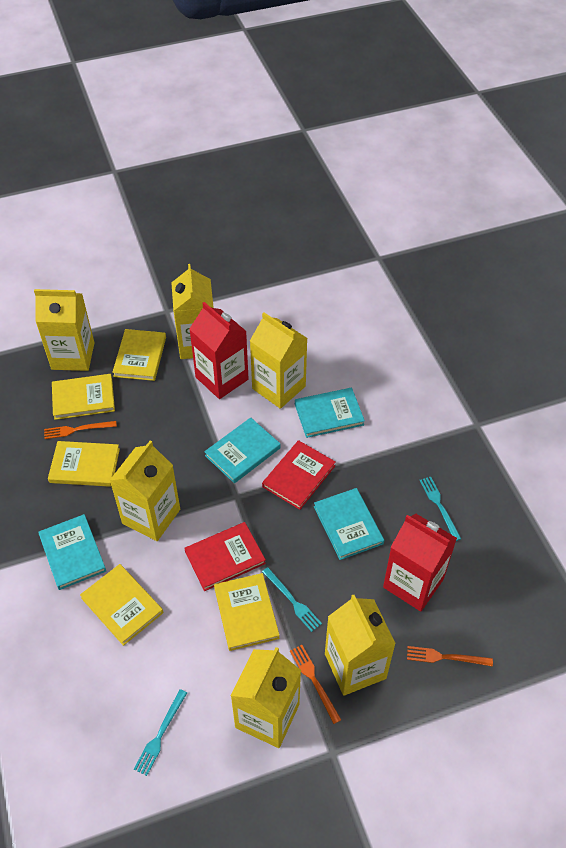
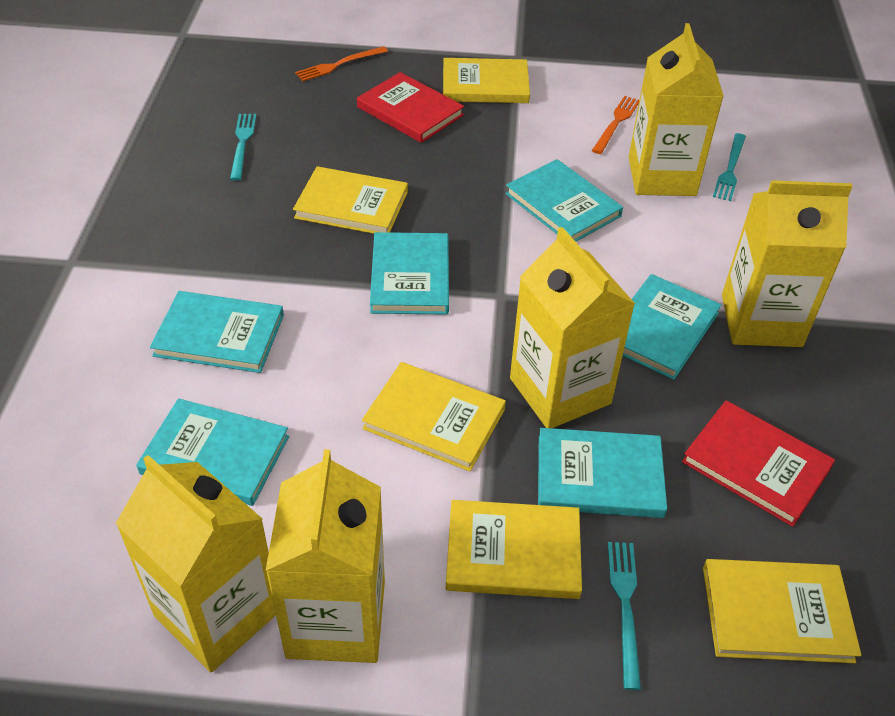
orange fork: [44,421,117,439] [290,645,341,724] [407,646,493,667] = 3 -> [295,46,388,81] [592,96,639,154] = 2
red carton: [190,302,249,399] [383,514,457,611] = 2 -> none = 0
turquoise book: [38,514,106,590] [204,417,281,483] [295,388,365,438] [314,488,384,560] = 4 -> [136,398,289,506] [150,291,284,373] [370,232,449,315] [505,159,623,242] [538,428,667,518] [623,274,721,380] = 6
yellow carton: [34,289,94,371] [109,441,180,541] [171,264,214,359] [231,647,301,748] [250,312,308,409] [325,595,396,696] = 6 -> [115,455,276,672] [266,449,385,663] [510,227,635,428] [629,23,724,196] [722,180,853,347] = 5

